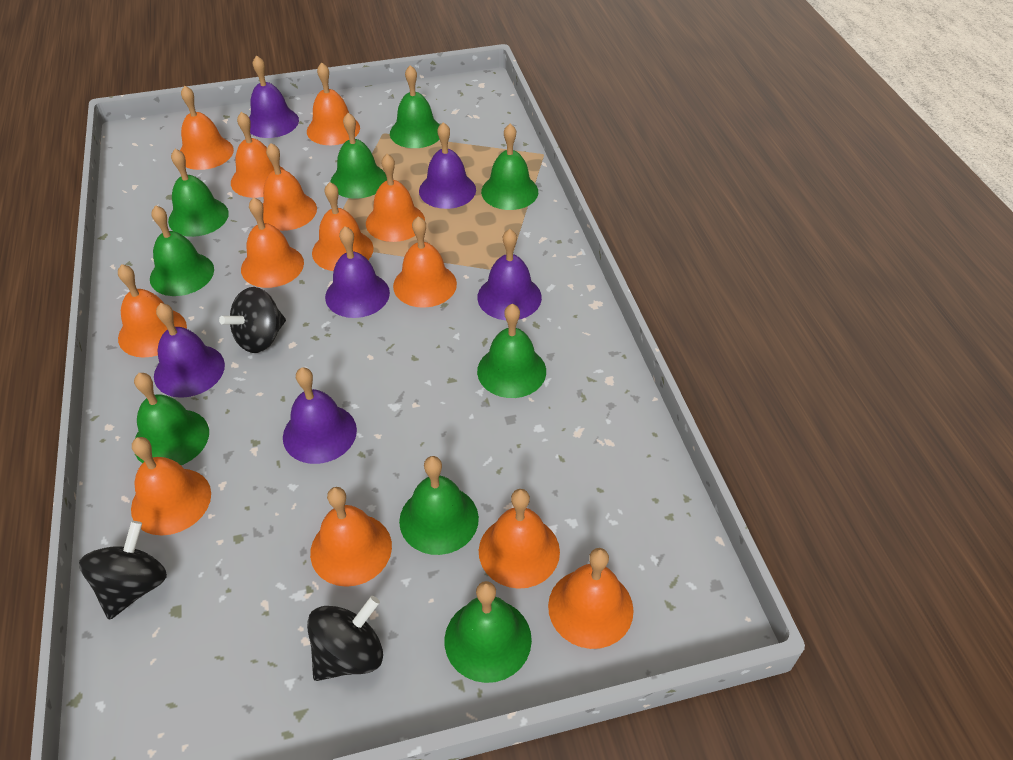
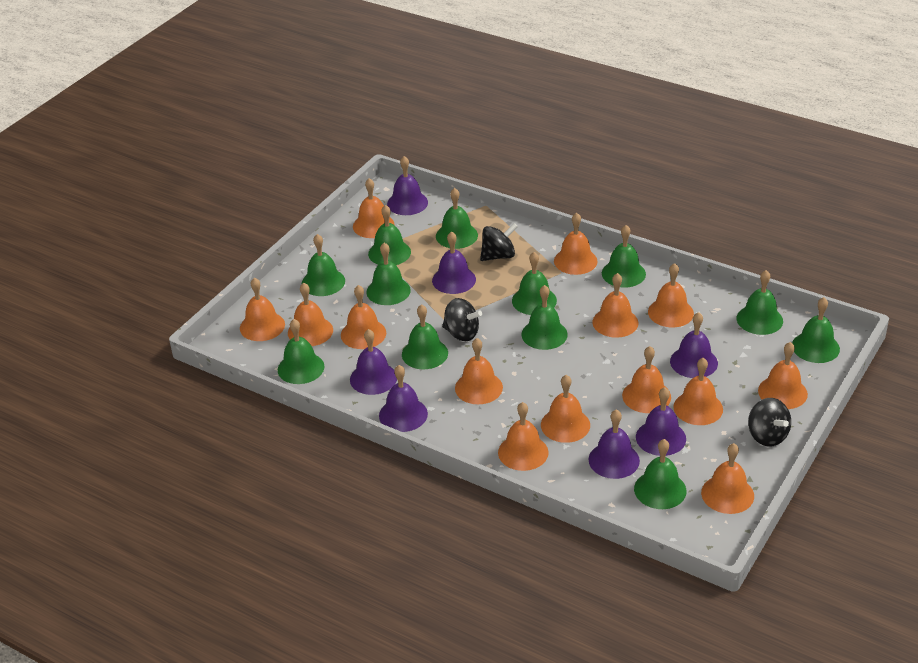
green bell: [134,373,209,465] [150,205,214,296] [168,149,229,237] [330,113,387,199] [390,65,440,148] [399,456,479,555] [445,581,532,683] [477,304,546,398] [481,124,538,210] = 9 -> [278,319,324,384] [302,234,345,296] [366,243,411,305] [368,205,411,265] [402,304,448,369] [436,188,478,249] [512,252,557,315] [521,285,568,350] [602,225,646,288] [634,439,686,509] [737,270,783,335] [792,297,840,363] = 12
orange bell: [118,264,187,358] [131,437,211,536] [180,85,234,170] [231,112,285,198] [241,197,304,288] [263,143,317,231] [307,62,360,145] [310,487,392,587] [312,182,374,271] [366,154,425,242] [393,216,457,308] [479,489,560,589] [548,548,634,649] = 13 -> [240,278,285,341] [288,283,333,346] [341,285,386,349] [353,178,395,238] [455,338,503,404] [498,402,549,471] [541,375,590,443] [554,213,598,275] [592,273,638,338] [622,346,671,413] [648,263,694,327] [673,358,723,425] [701,443,754,514] [758,342,808,409] = 14
purple bell: [154,303,225,398] [249,55,299,138] [283,368,357,464] [325,226,390,318] [419,122,476,209] [477,229,542,320] = 6 -> [350,329,397,395] [379,365,428,432] [387,156,428,215] [432,231,476,294] [588,409,640,479] [636,387,686,456] [670,312,718,378] = 7

